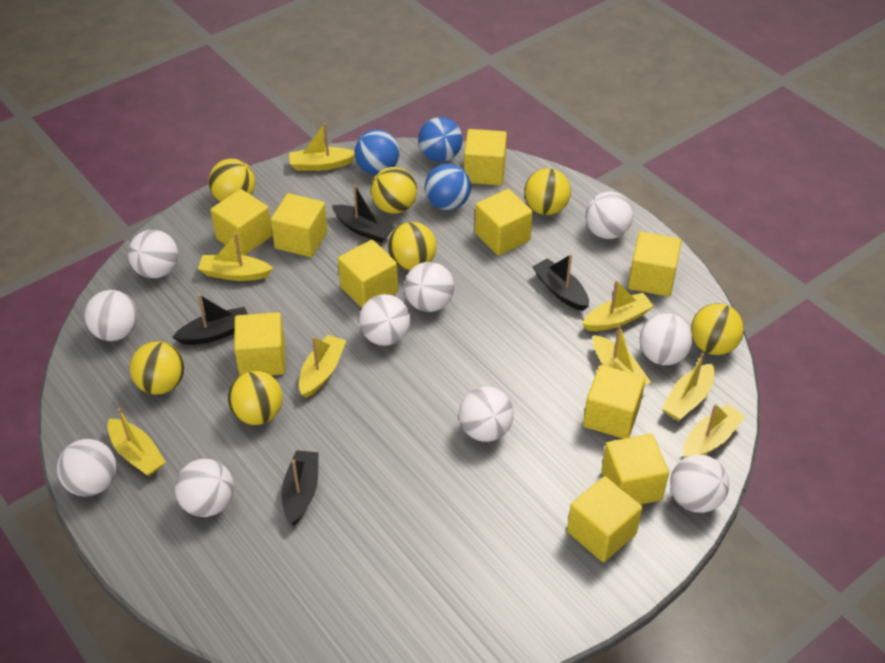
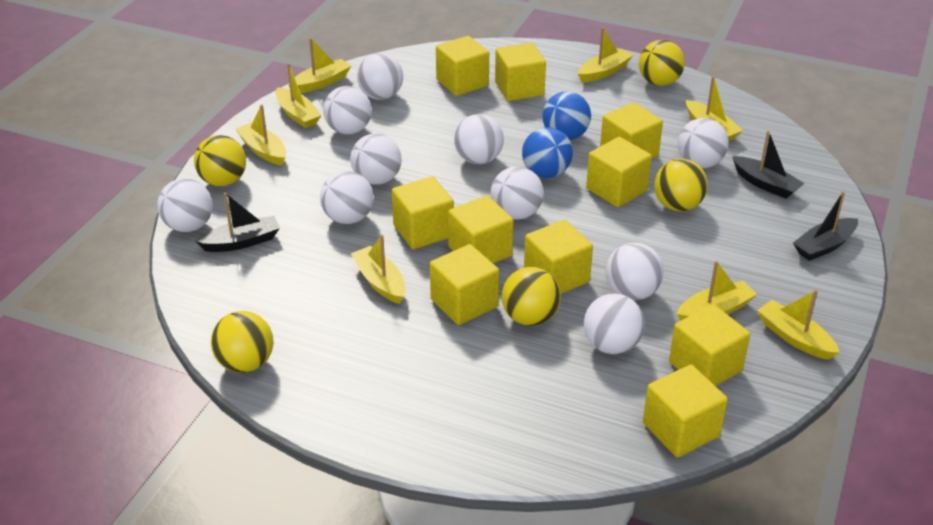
black boat: [172,294,248,345] [281,450,319,525] [332,184,395,243] [532,254,589,311] = 4 -> [195,192,280,252] [732,131,805,199] [793,191,858,261] = 3
blue ball: [354,130,399,175] [418,117,463,162] [425,164,471,210] = 3 -> [522,127,573,178] [542,91,591,140] = 2
yellow ball: [130,341,184,395] [209,159,255,202] [228,371,283,425] [371,167,417,214] [388,222,437,270] [524,168,571,215] [691,303,744,355] = 7 -> [194,135,246,186] [211,311,274,373] [502,267,561,326] [639,40,685,86] [654,159,708,212] = 5

